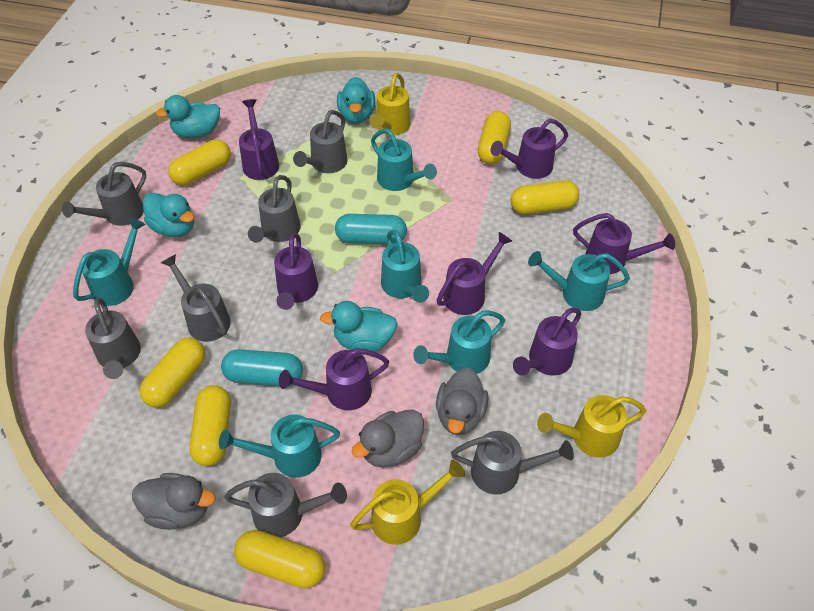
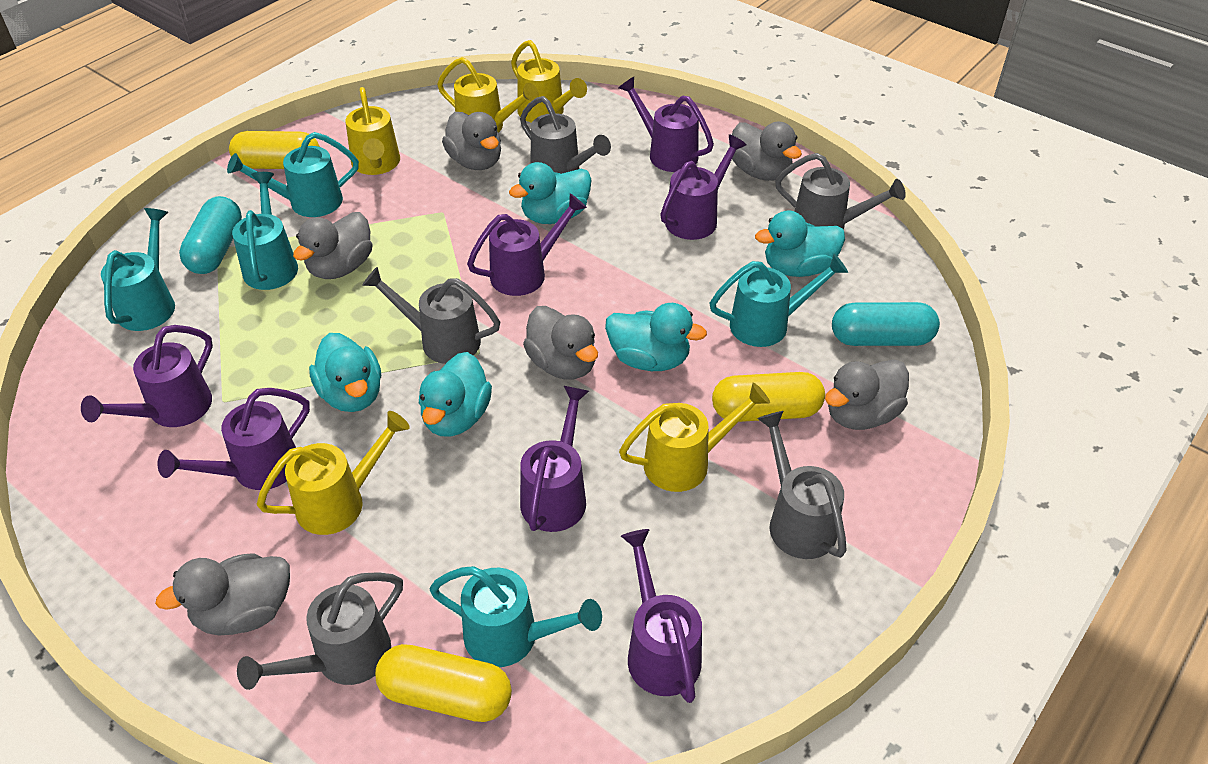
grey duck: [132,473,215,530] [352,409,424,467] [436,367,488,435] = 3 -> [155,553,290,636] [293,212,373,279] [442,112,501,170] [523,306,598,380] [732,122,802,181] [825,360,909,430] = 6
grey watering can: [62,162,146,226] [85,298,141,379] [161,254,231,342] [224,473,347,537] [248,175,301,243] [293,110,348,173] [451,431,574,494] = 7 -> [237,572,403,690] [362,267,500,364] [520,96,611,174] [757,411,847,559] [775,153,906,230] = 5
turquoise duck: [143,193,194,237] [156,95,220,138] [320,301,398,352] [337,77,375,124] = 4 -> [309,333,381,412] [419,352,492,437] [509,162,591,224] [605,303,707,371] [755,210,845,277] = 5
turquoise watering can: [73,218,146,306] [219,414,340,478] [371,129,437,191] [381,230,429,303] [413,310,505,374] [528,251,630,311] = 6 -> [101,208,175,331] [227,132,359,217] [232,172,298,290] [429,566,602,667] [710,254,848,347] = 5
yellow capsule: [139,338,205,408] [168,139,231,185] [189,385,231,466] [234,530,325,588] [478,111,511,164] [511,180,579,214] = 6 -> [229,131,320,169] [375,644,512,722] [712,372,825,422] = 3
yellow watering can: [350,460,465,545] [369,73,411,135] [537,395,646,458] = 3 -> [257,411,410,535] [345,87,400,175] [437,57,539,133] [511,40,587,123] [619,383,770,492] = 5

